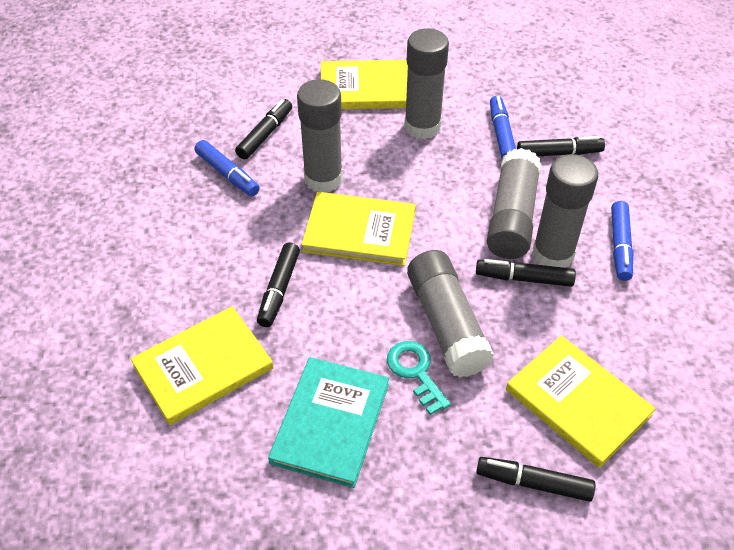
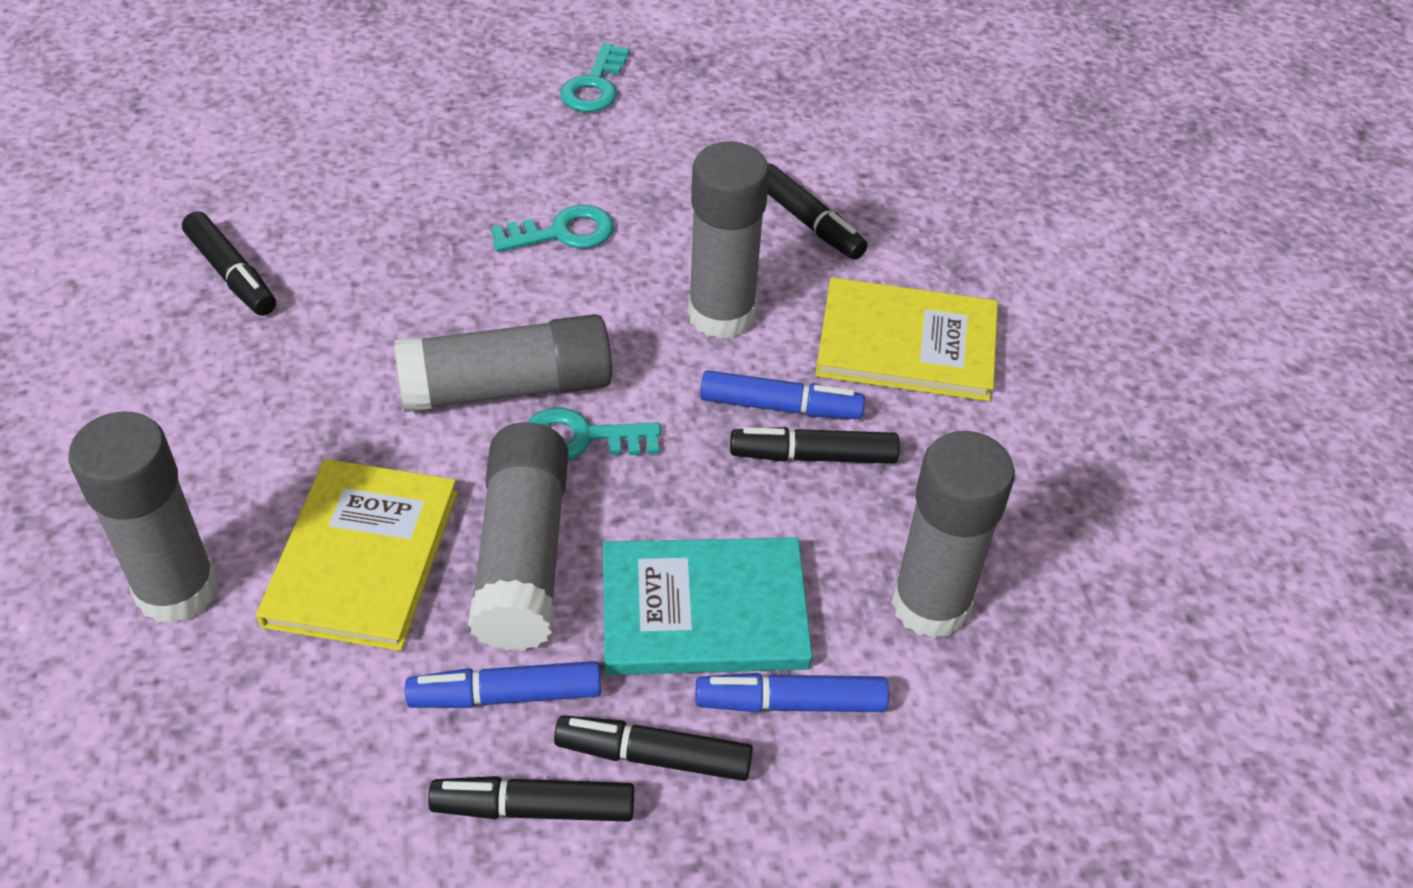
turquoise key: [387,341,451,415] = 1 -> [491,205,614,252] [528,407,661,461] [560,43,629,112] = 3
yellow book: [131,306,274,425] [302,192,416,266] [321,60,408,109] [506,335,656,468] = 4 -> [256,459,458,651] [815,278,998,401] = 2

